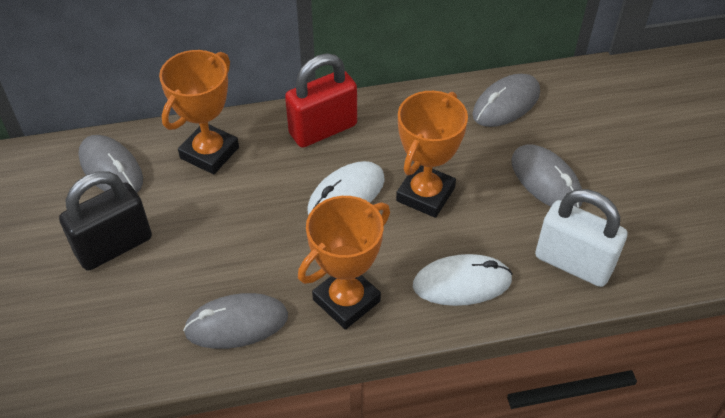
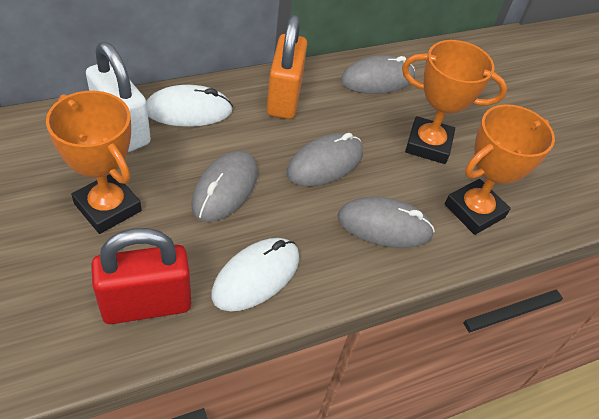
black padlock: [59,171,152,271] = 1 -> none = 0
orange padlock: none = 0 -> [267,15,307,119] = 1

